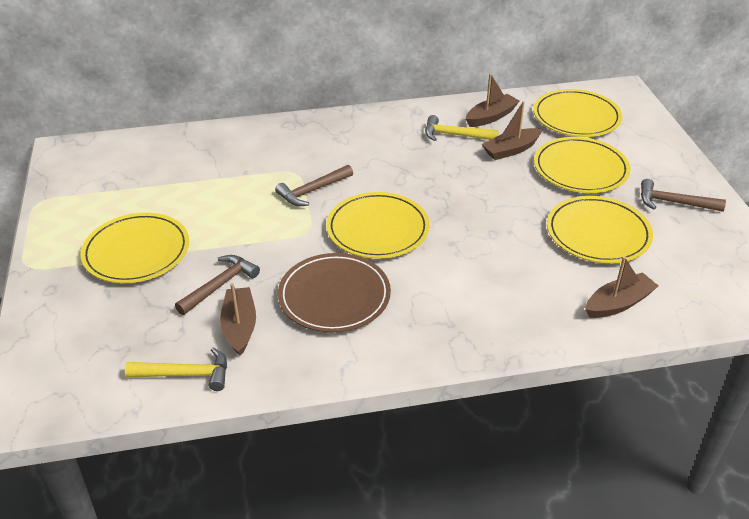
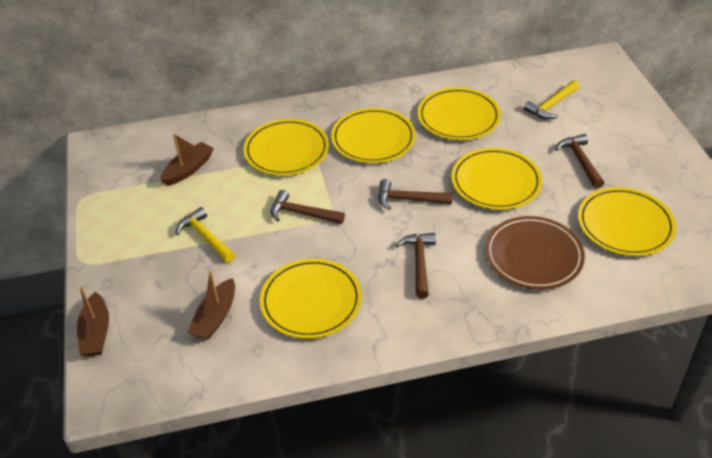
brown boat: [220,283,256,356] [466,74,519,127] [482,101,542,160] [585,256,658,318] = 4 -> [77,287,109,356] [160,134,214,186] [187,271,235,340] = 3
brown hammer: [175,255,260,315] [275,165,353,206] [641,179,726,212] = 3 -> [271,190,345,224] [378,179,453,210] [396,233,436,299] [555,134,604,189] = 4
yellow plate: [80,213,189,283] [326,192,430,259] [533,89,622,137] [534,137,630,193] [547,196,653,263] = 5 -> [244,119,329,176] [260,259,362,339] [331,108,416,163] [418,87,501,140] [452,148,542,210] [578,187,676,256] = 6

